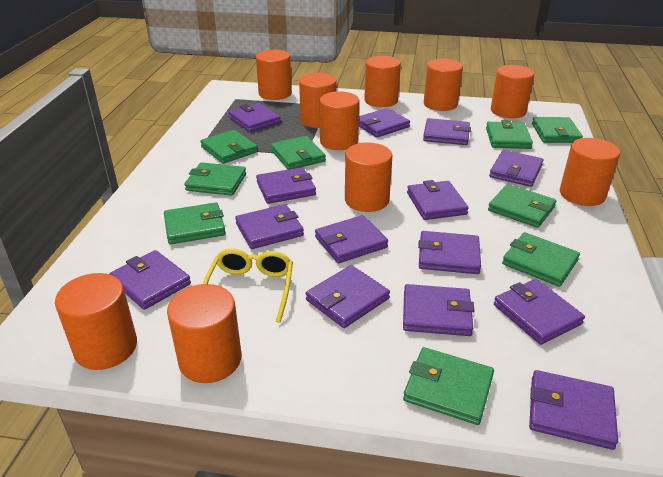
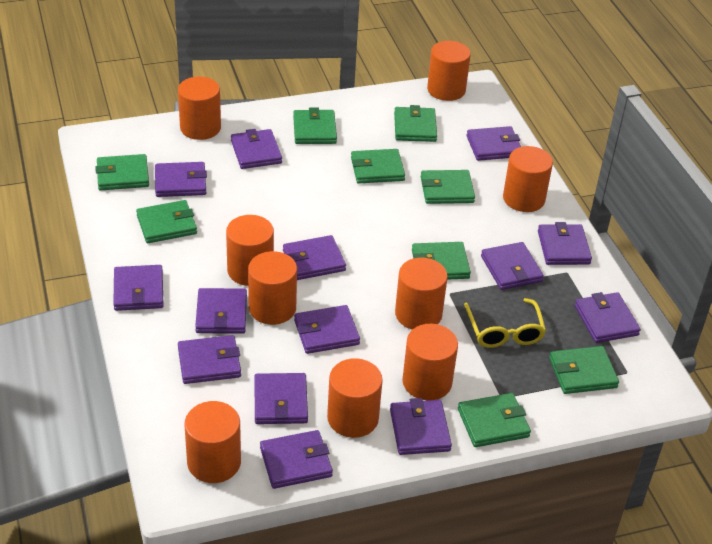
orange cylinder: [55,273,137,370] [167,284,241,383] [256,50,292,100] [299,73,337,128] [319,91,360,150] [345,143,393,212] [364,56,401,107] [424,59,463,111] [491,65,534,118] [560,138,620,206] = 10 -> [178,76,221,140] [184,401,241,483] [226,215,274,286] [248,251,297,325] [327,358,383,438] [395,258,448,330] [402,324,458,400] [427,41,471,101] [503,146,553,212] = 9

